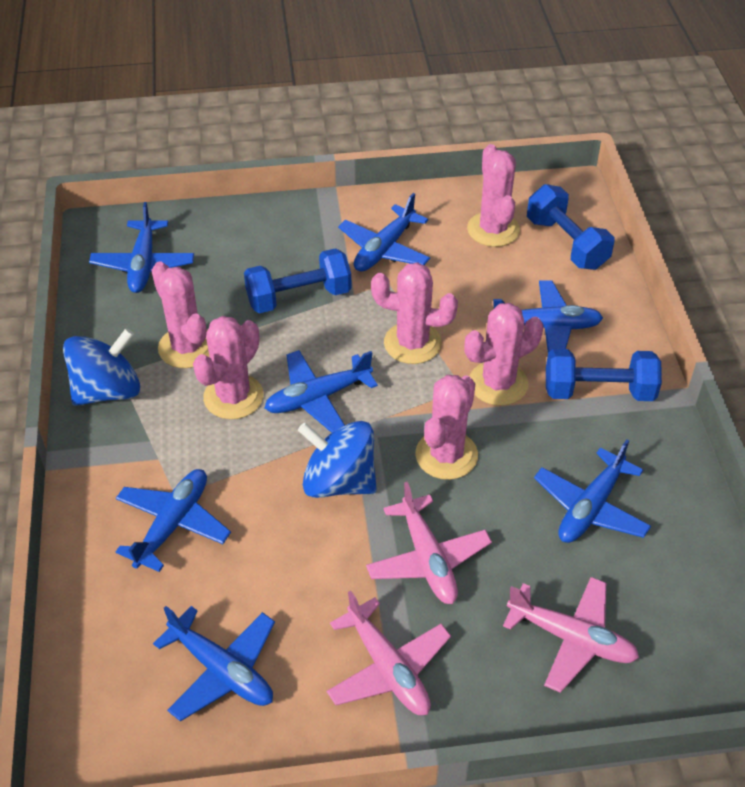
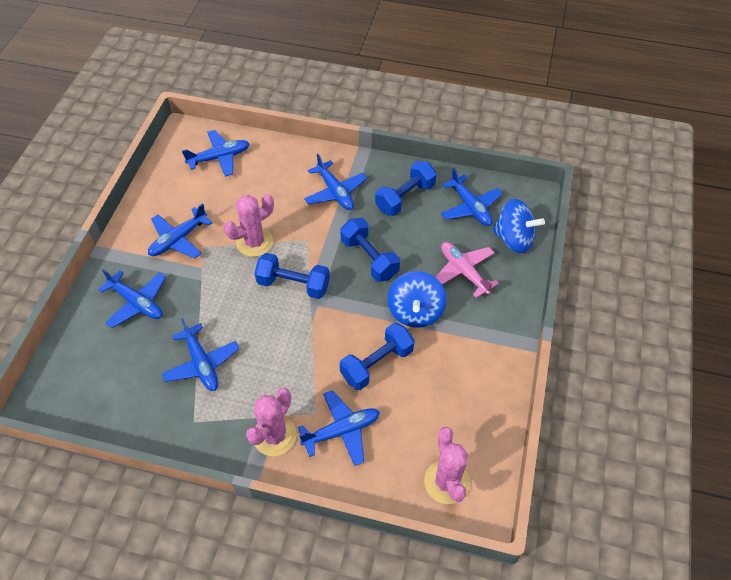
blue dumbbell: [244,248,352,313] [527,184,615,270] [546,349,662,401] = 3 -> [254,253,330,299] [340,218,400,282] [340,323,415,390] [375,161,437,216] = 4
pink cactus: [151,261,210,368] [193,316,264,419] [371,262,458,364] [415,375,478,480] [464,303,543,406] [467,144,520,247] = 6 -> [224,194,274,257] [246,388,297,456] [424,427,470,504] = 3
pink plane: [327,590,451,715] [366,482,492,604] [503,577,639,693] = 3 -> [435,242,499,298] = 1

